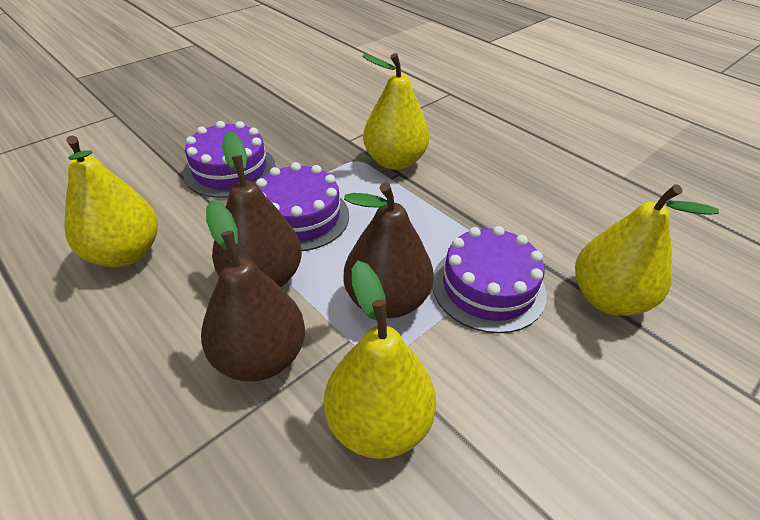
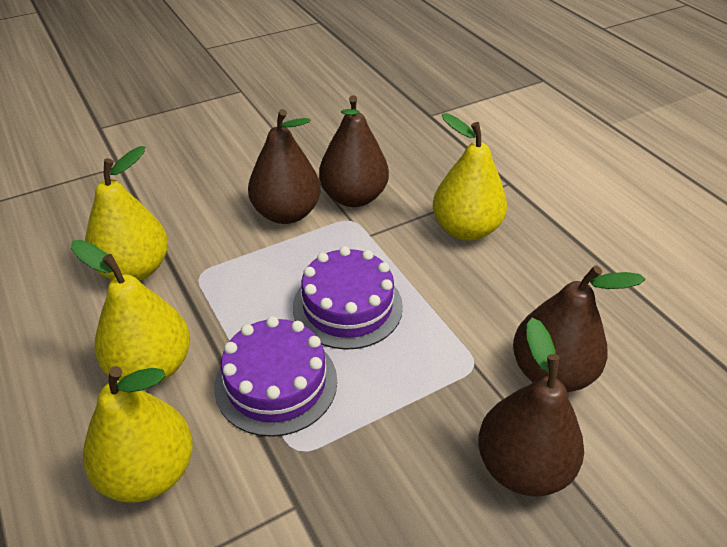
brown pear: [201,200,305,381] [212,131,302,287] [344,182,434,318] = 3 -> [248,109,321,224] [319,95,389,207] [478,318,584,497] [513,265,645,392] = 4
purple cake: [183,121,276,198] [256,162,349,251] [432,226,547,333] = 3 -> [214,316,337,437] [293,246,403,350] = 2

